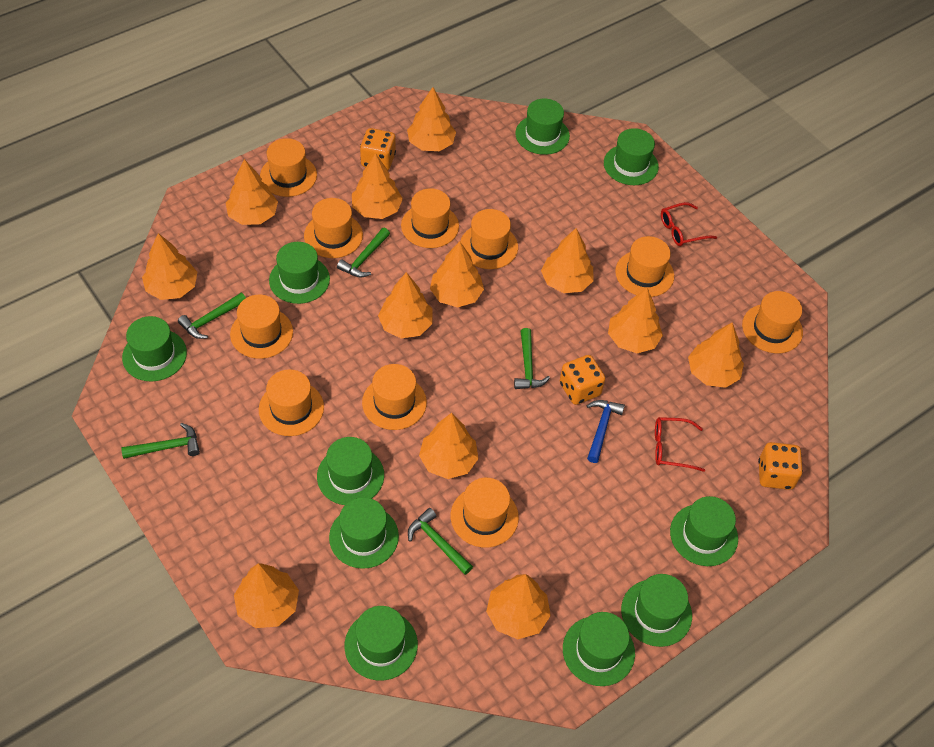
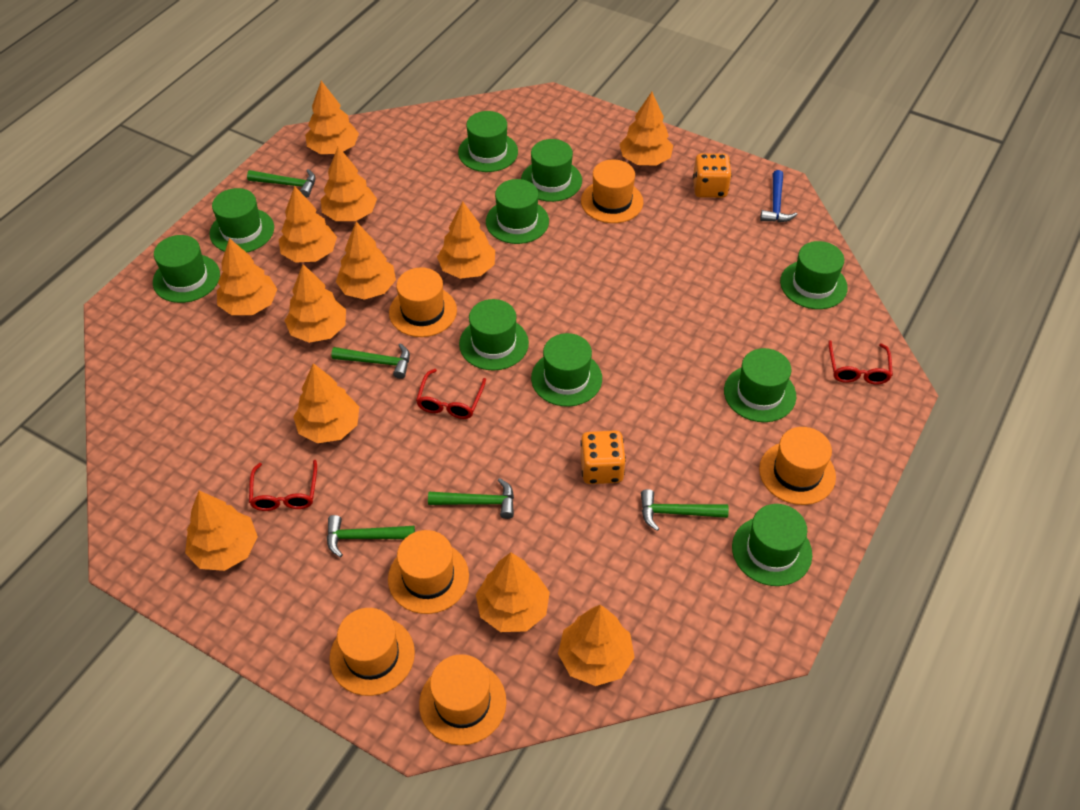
orange dice: [360,128,396,170] [560,355,605,405] [758,442,803,490] = 3 -> [580,430,626,484] [693,153,732,198] = 2
orange hat: [230,295,293,359] [259,369,324,436] [260,138,317,197] [304,198,363,258] [362,364,427,430] [401,188,459,248] [451,478,519,547] [460,209,518,269] [615,236,674,297] [742,291,803,353] = 10 -> [329,608,415,696] [388,530,469,614] [389,267,457,337] [419,654,506,745] [581,159,643,223] [759,427,836,505] = 6
red glasses: [655,417,705,472] [661,202,717,246] = 2 -> [249,460,317,511] [416,369,486,419] [828,340,893,384] = 3

